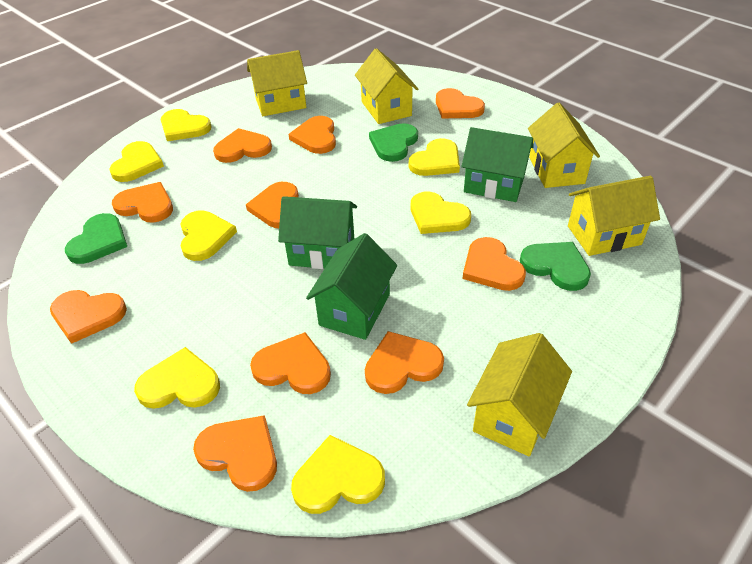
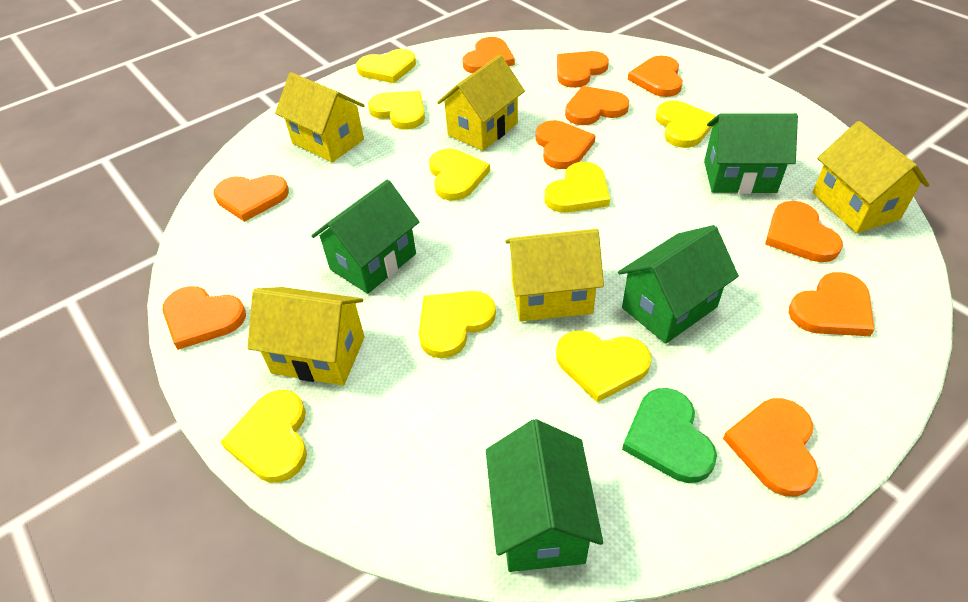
green heart: [65,213,127,264] [369,123,418,162] [520,242,591,291] = 3 -> [622,388,717,483] = 1
green house: [278,196,357,269] [306,233,397,340] [461,127,533,202] = 3 -> [311,179,419,294] [486,419,603,572] [618,225,739,344] [704,113,798,194] = 4
yellow heart: [109,141,164,182] [134,347,220,409] [161,109,212,141] [180,210,237,261] [291,435,385,514] [409,138,460,176] [411,192,471,234] = 7 -> [221,390,307,483] [356,49,416,83] [368,91,425,129] [419,291,496,358] [429,149,490,201] [544,162,610,213] [556,331,651,402] [656,101,716,148] = 8

